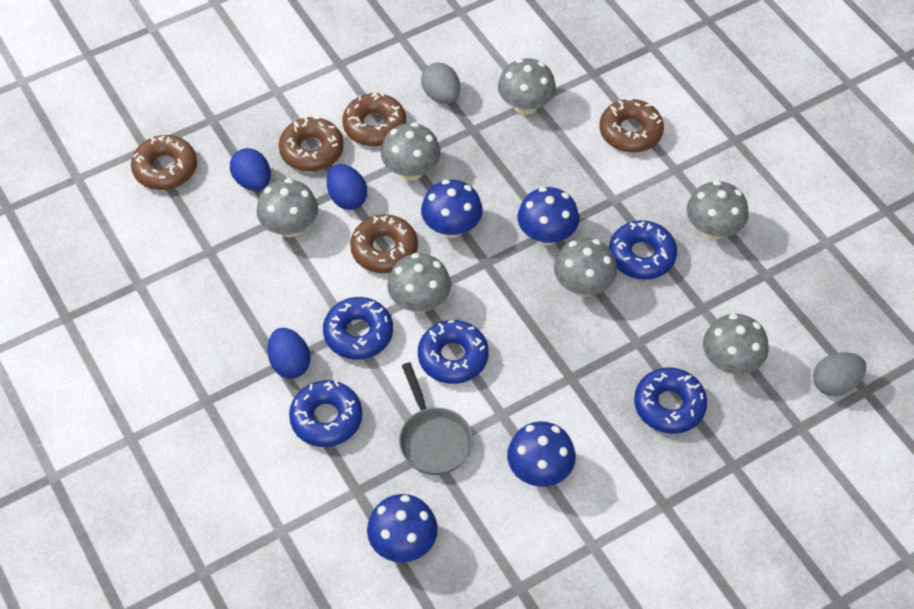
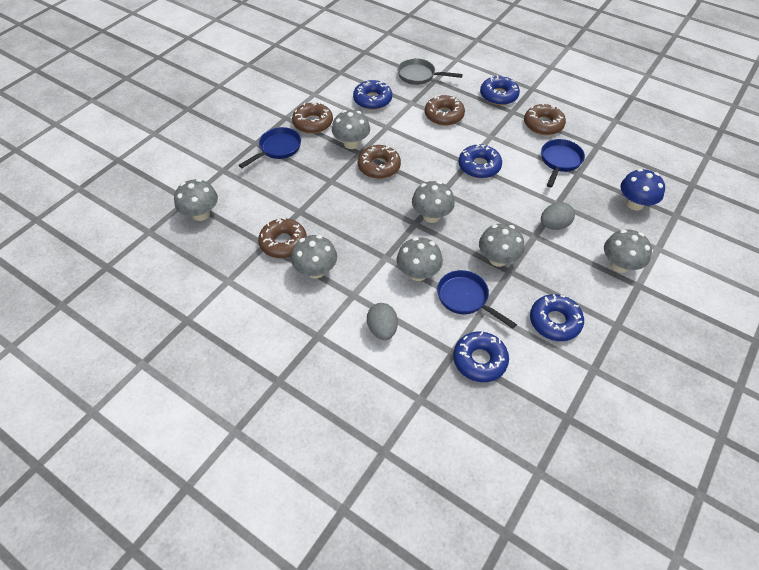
blue egg: [230,148,271,191] [268,328,311,379] [327,164,367,210] = 3 -> none = 0
blue mushroom: [367,494,438,562] [421,179,483,238] [507,422,576,487] [518,187,579,245] = 4 -> [620,169,665,210] = 1
blue pan: none = 0 -> [239,127,301,168] [437,270,517,329] [541,139,585,187] = 3

